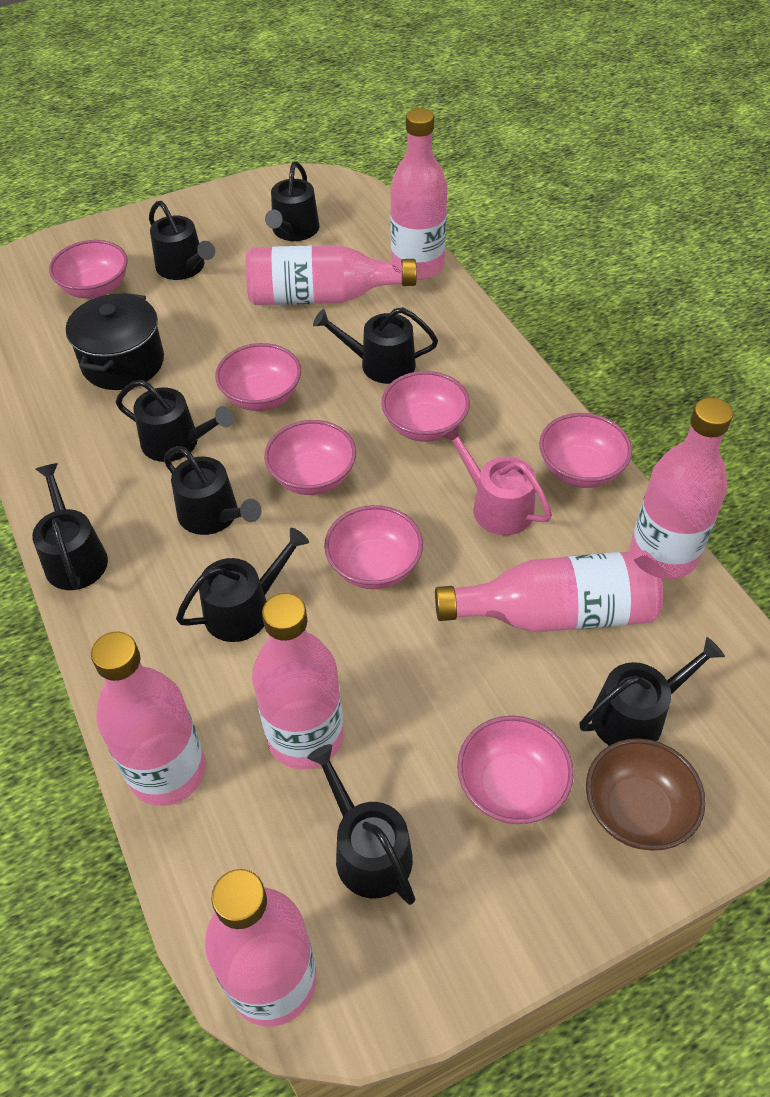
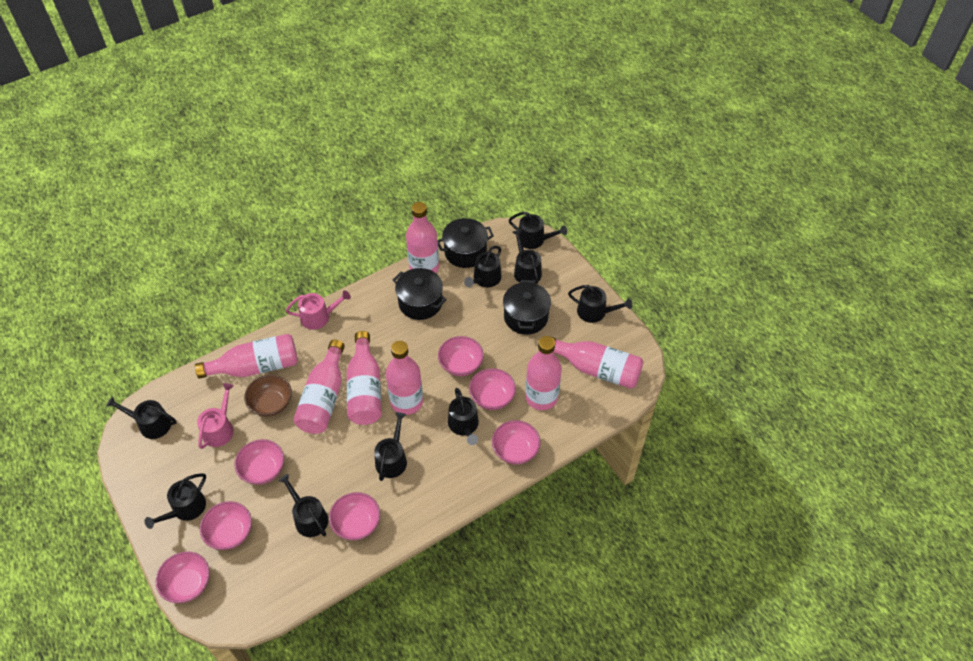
black pot: [66,293,164,390] = 1 -> [393,268,447,320] [437,218,494,268] [503,280,551,335] = 3
pink watering can: [441,423,552,535] = 1 -> [197,383,234,449] [286,290,351,330] = 2

